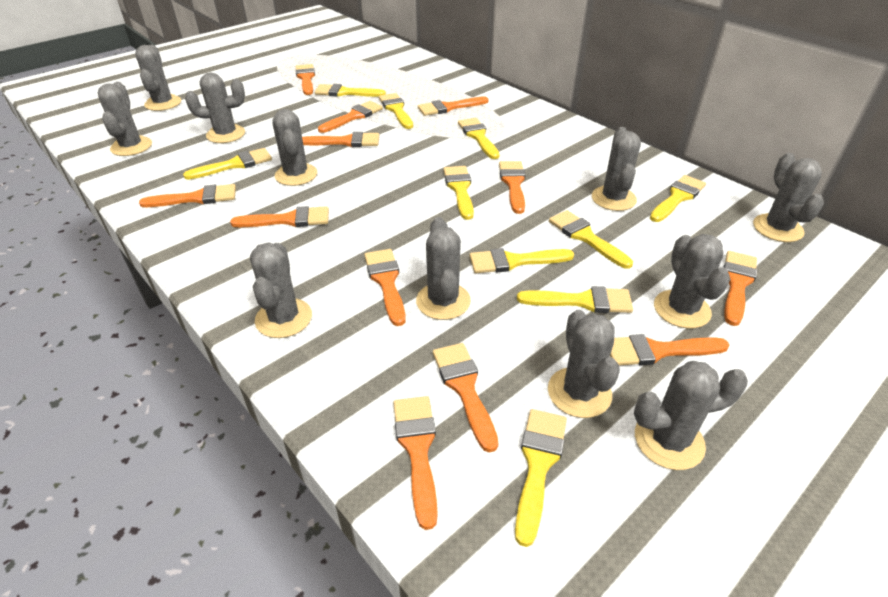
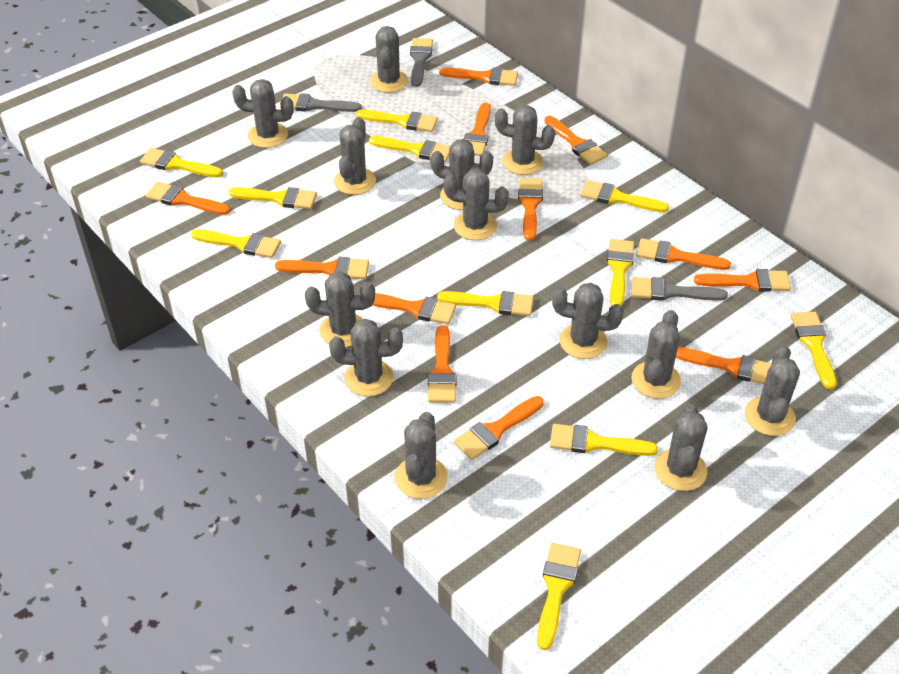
grey brush: none = 0 -> [280,93,362,112] [410,38,433,87] [632,277,728,301] = 3
grey cactus: [98,82,152,156] [135,45,181,111] [185,72,245,143] [250,242,312,338] [272,109,317,186] [416,217,471,320] [548,310,620,418] [592,127,641,211] [634,361,748,470] [654,234,730,328] [753,153,824,242] = 11 -> [232,79,294,148] [305,271,375,347] [329,319,403,396] [334,117,376,195] [370,26,408,93] [395,412,448,499] [431,139,493,210] [444,168,509,240] [495,105,555,175] [552,283,624,359] [631,310,681,399] [654,404,708,491] [745,344,800,436] = 13
yellow brush: [183,148,272,180] [315,84,386,97] [379,93,413,129] [443,166,474,220] [458,118,500,159] [470,248,574,273] [515,409,567,547] [517,286,633,313] [549,210,633,269] [650,175,706,222] = 10 -> [140,148,223,177] [191,229,281,258] [229,187,317,209] [356,110,438,132] [369,136,450,162] [437,291,534,316] [537,543,581,650] [550,424,658,456] [580,180,669,212] [607,239,634,307] [791,312,837,389] = 11

